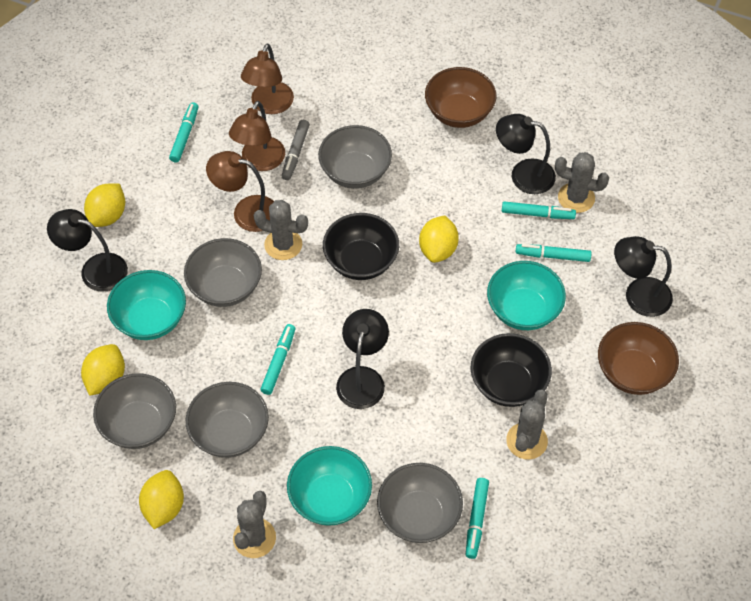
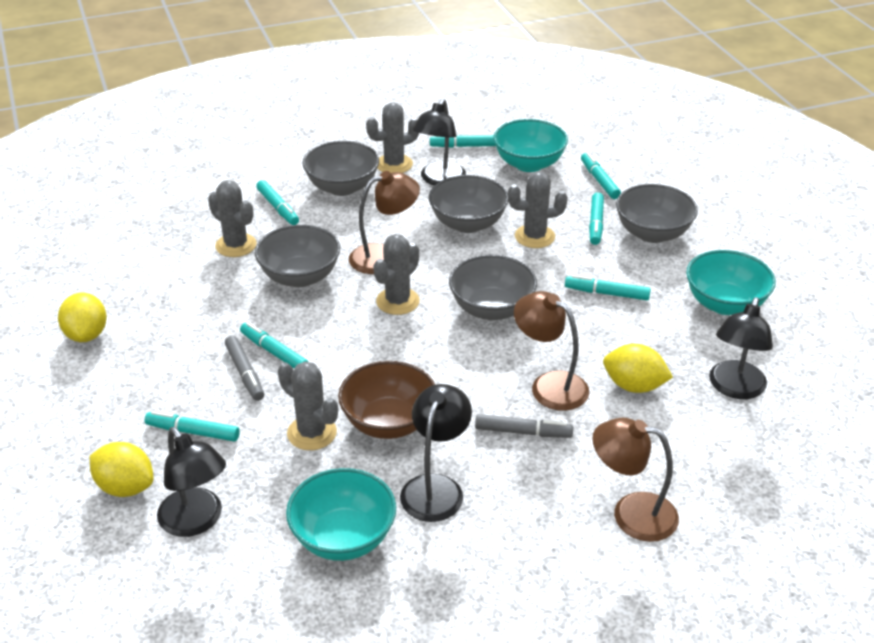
black bowl: [323,213,399,280] [471,333,552,407] = 2 -> none = 0
brown bowl: [425,67,496,128] [598,322,679,395] = 2 -> [338,361,435,439] = 1
grey cactus: [233,491,276,558] [254,200,308,260] [506,389,548,459] [555,152,609,213] = 4 -> [208,180,257,257] [278,361,338,450] [366,103,419,173] [373,234,420,315] [508,172,568,248] = 5
grey marker: [282,120,310,180] = 1 -> [225,336,264,401] [475,414,573,438] = 2
turquoise marker: [169,102,199,163] [260,324,296,395] [466,478,489,559] [502,201,576,219] [515,244,591,262] = 5 -> [145,411,240,442] [240,322,308,368] [256,180,299,225] [430,135,496,148] [565,275,651,300] [581,152,621,199] [589,192,604,245] = 7
yellow lemon: [81,344,125,396] [84,184,125,227] [139,470,184,529] [419,215,459,263] = 4 -> [58,293,107,342] [90,442,153,497] [603,344,673,393] = 3

